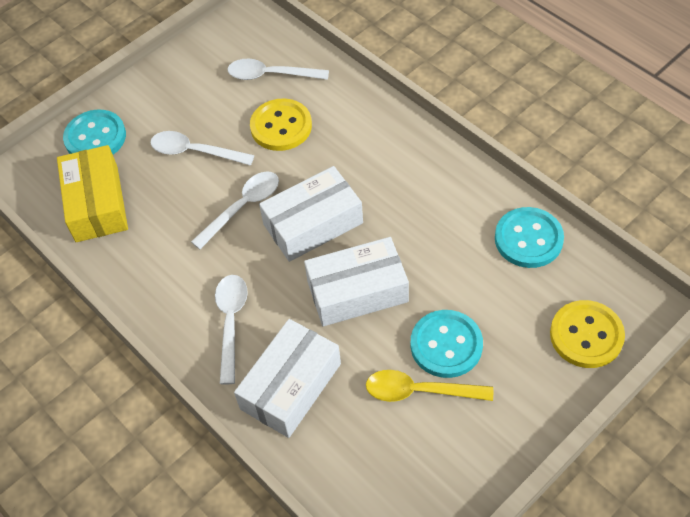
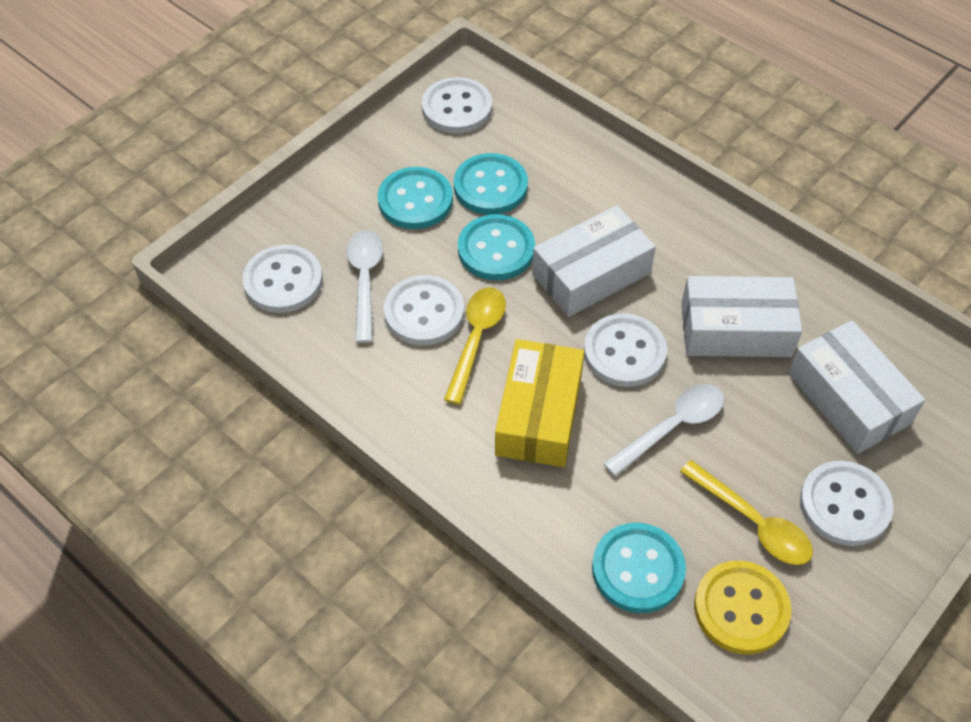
turquoise button: [63,109,126,154] [411,310,483,378] [495,207,564,268] = 3 -> [378,167,453,229] [454,153,528,215] [458,214,535,280] [592,523,686,613] = 4
white button: none = 0 -> [243,245,323,313] [384,275,464,346] [422,77,492,134] [584,313,667,387] [800,461,893,546] = 5
white spoon: [150,131,254,166] [191,171,279,249] [215,275,248,385] [228,59,329,80] = 4 -> [346,230,383,343] [603,384,724,477] = 2
yellow button: [250,98,312,151] [550,300,625,368] = 2 -> [694,561,791,654] = 1
yellow spoon: [366,370,493,402] = 1 -> [444,287,506,405] [680,460,813,565] = 2

